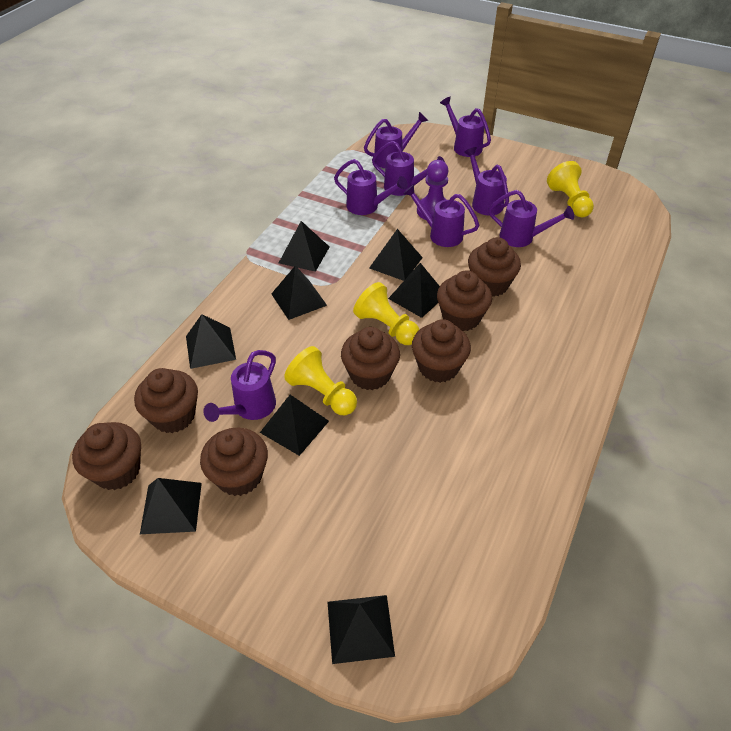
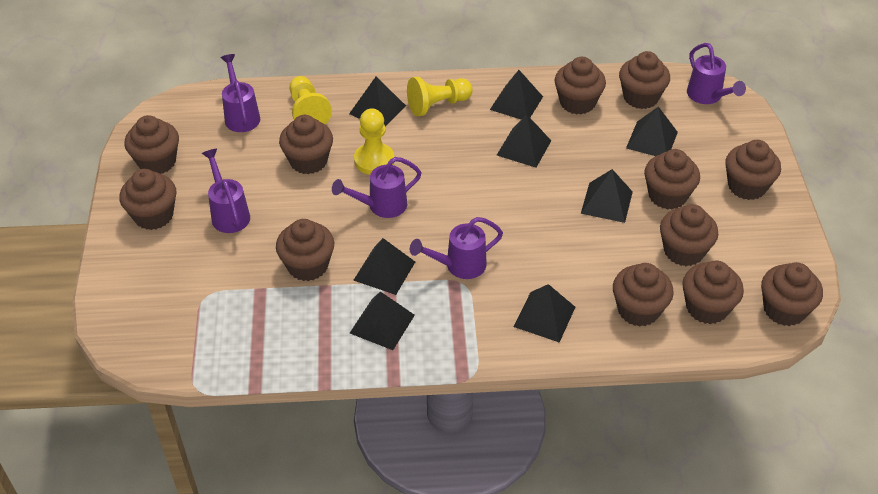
brown cupcake: [72,422,141,490] [134,368,198,433] [200,428,268,496] [341,327,400,390] [412,319,471,383] [437,270,492,331] [468,237,521,297] = 7 -> [119,169,177,230] [124,115,179,174] [276,219,334,281] [279,115,333,174] [555,57,606,115] [613,263,674,326] [619,51,670,109] [644,149,700,210] [660,204,718,266] [682,260,744,324] [725,140,781,200] [761,262,823,326] = 12
purple pawn: [417,160,449,220] = 1 -> none = 0
purple watering can: [203,350,276,422] [334,159,408,215] [364,112,428,168] [372,141,445,196] [403,184,479,247] [440,97,491,157] [464,147,509,216] [488,190,574,247] = 8 -> [202,149,250,233] [220,54,260,132] [332,157,422,218] [410,217,503,279] [687,43,746,104] = 5

